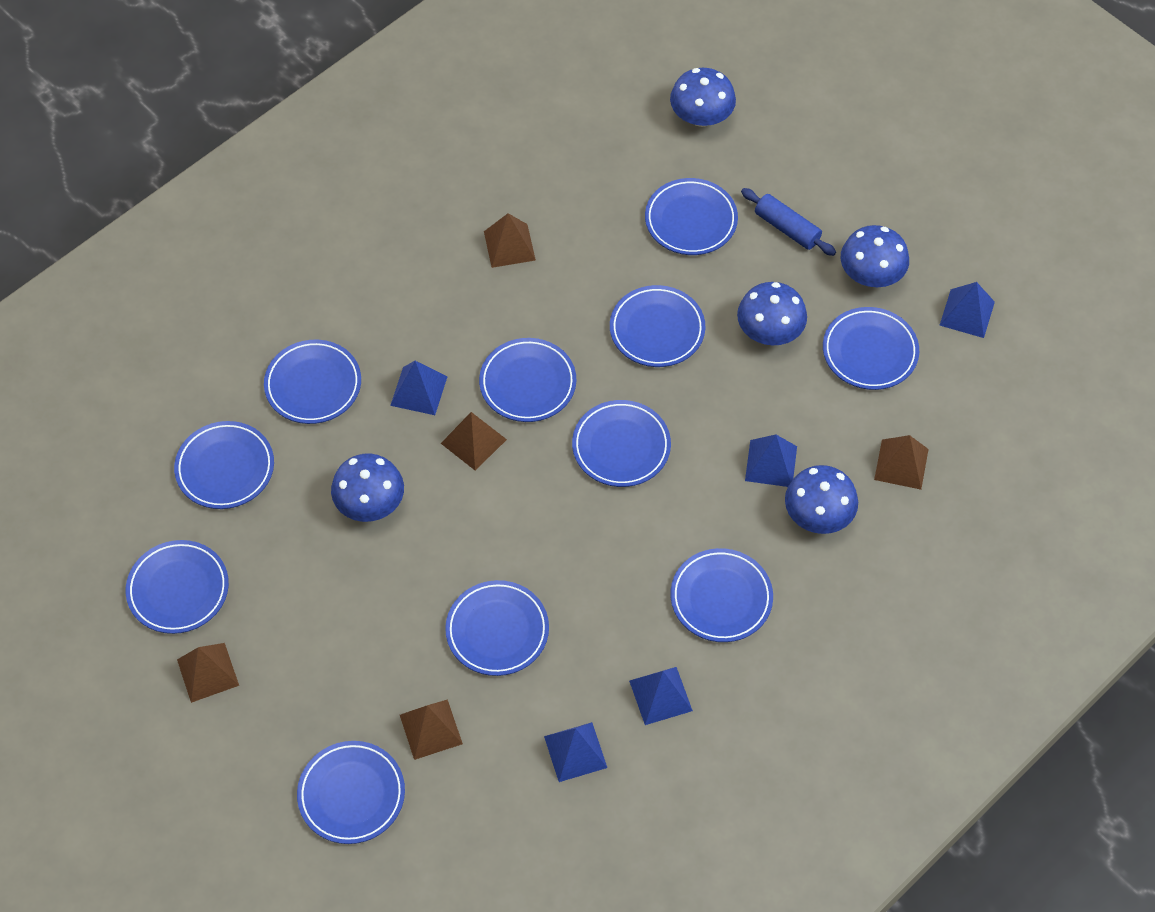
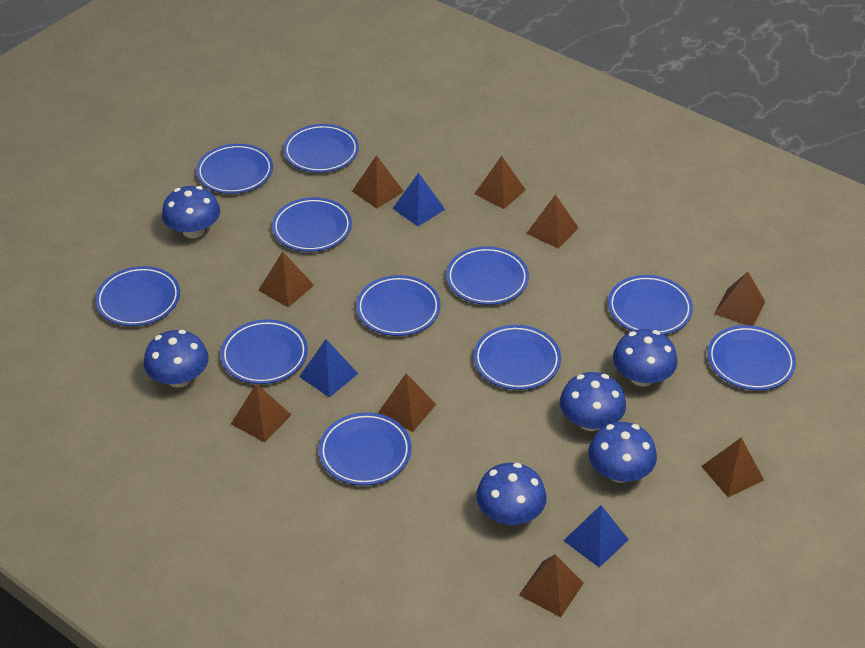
blue mushroom: [331,454,404,522] [670,68,736,127] [737,282,807,346] [785,465,858,534] [840,225,909,287] = 5 -> [144,330,209,388] [162,186,220,238] [476,463,547,525] [560,372,626,431] [588,422,657,483] [613,329,678,387] = 6
blue pyramid: [390,361,448,415] [544,722,607,782] [629,667,693,725] [745,435,797,487] [940,282,995,338] = 5 -> [299,339,358,398] [392,173,445,226] [563,505,629,568] = 3
blue rolling pin: [741,188,836,256] = 1 -> none = 0
brown pyramid: [177,643,239,703] [400,699,463,760] [441,412,507,470] [484,213,536,268] [874,435,929,490] = 5 -> [231,383,291,443] [258,251,314,307] [352,155,404,209] [378,373,436,432] [474,156,525,209] [519,554,584,617] [526,194,578,249] [701,438,764,497] [714,272,765,326] = 9

